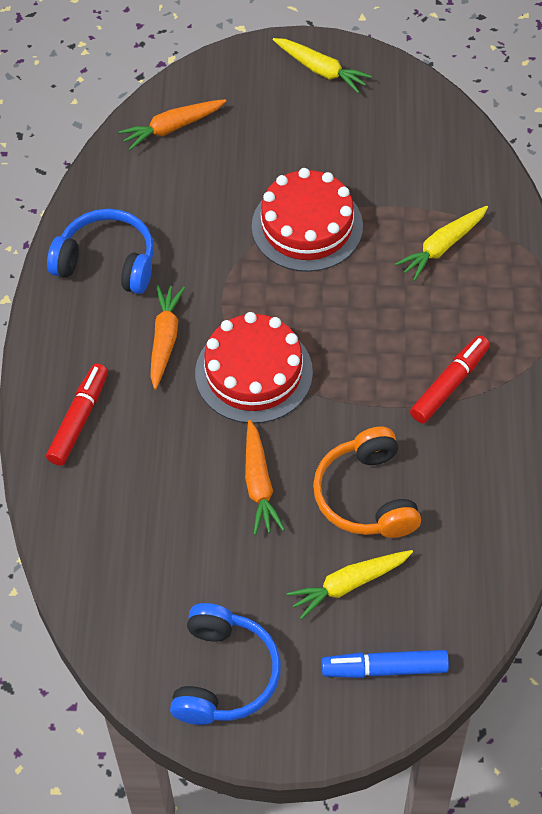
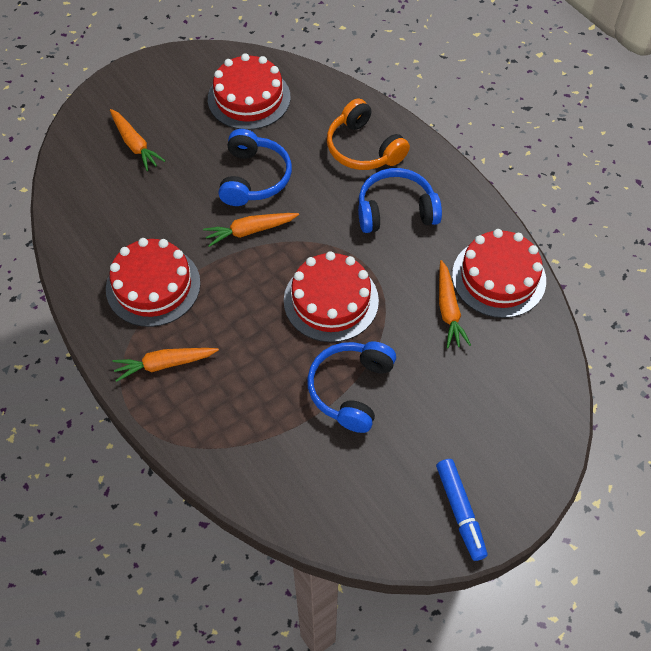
blue headphones: [47,209,154,294] [170,603,281,725] = 2 -> [219,129,292,206] [307,341,396,433] [358,168,442,233] = 3
orange carrot: [118,99,226,150] [150,285,185,389] [245,420,285,535] = 3 -> [110,109,165,171] [112,348,219,382] [203,213,299,247] [439,260,471,348] = 4
red cake: [195,312,313,423] [252,168,363,272] = 2 -> [106,238,201,327] [208,53,291,130] [284,251,379,342] [452,229,546,318] = 4
red marker: [46,364,108,466] [410,335,490,423] = 2 -> none = 0
yellow carrot: [273,38,372,93] [286,550,413,620] [395,206,488,281] = 3 -> none = 0

